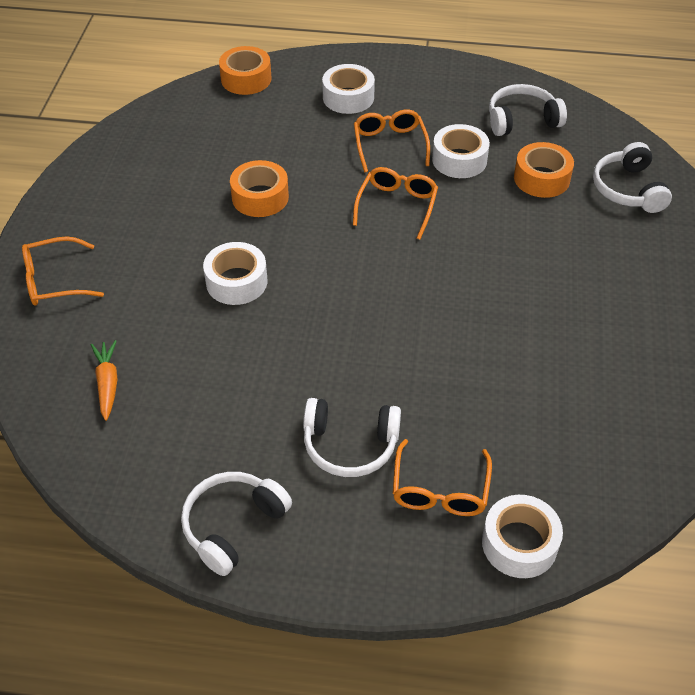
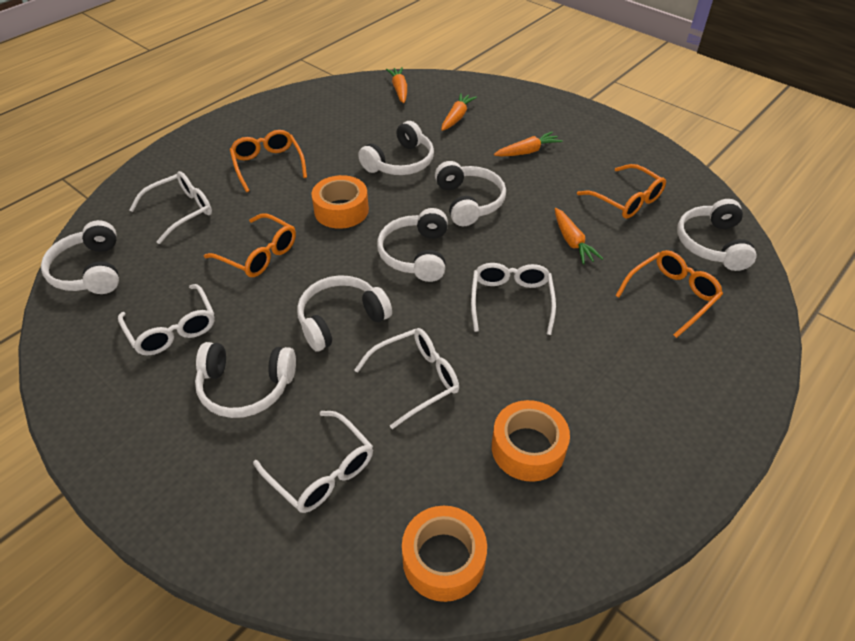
orange carrot: [91,340,118,421] = 1 -> [386,67,407,103] [441,93,477,131] [494,131,563,157] [555,208,604,265] = 4
white glasses: none = 0 -> [118,284,215,355] [129,171,212,244] [253,411,373,513] [354,328,459,429] [471,263,556,335] = 5
white headphones: [181,472,292,576] [303,398,401,477] [489,84,567,136] [593,142,672,213] = 4 -> [41,220,119,294] [195,342,296,418] [297,275,392,352] [358,121,434,175] [377,208,448,282] [435,161,506,226] [677,199,757,271] = 7
white tape: [203,242,267,305] [322,64,375,114] [432,124,490,178] [482,495,563,578] = 4 -> none = 0

